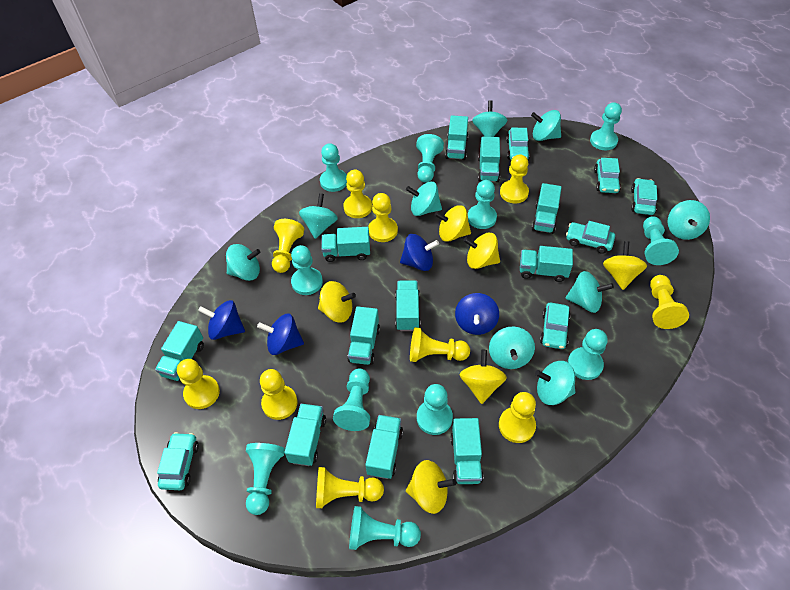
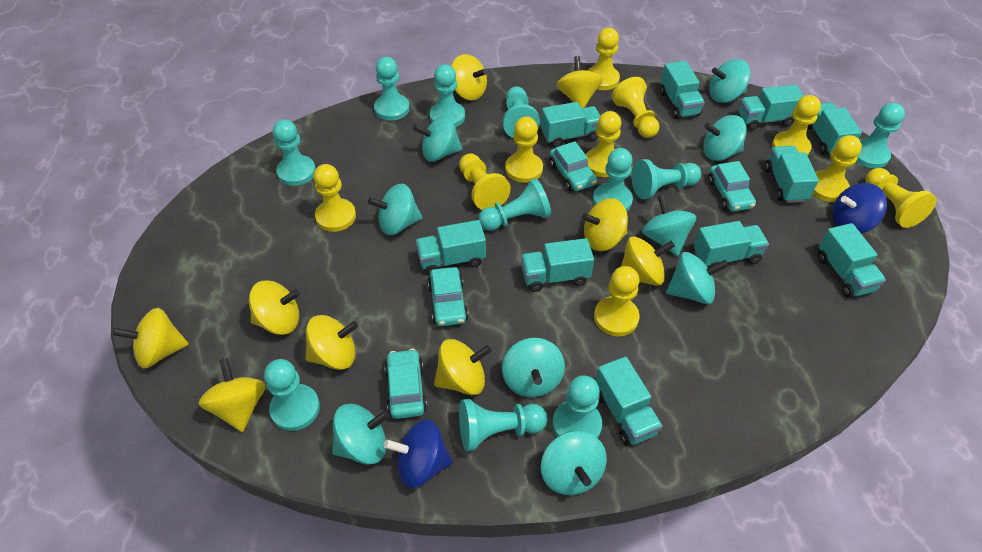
blue spinning top: [198,300,245,340] [257,314,304,355] [400,234,439,271] [455,293,499,335] = 4 -> [384,420,453,488] [832,183,887,234] = 2
turquoise car: [157,432,199,490] [506,128,530,160] [540,303,570,349] [566,221,615,254] [594,158,621,193] [631,178,657,215] = 6 -> [384,349,427,419] [428,267,468,326] [549,141,597,191] [708,161,756,212] = 4
turquoise truck: [155,321,204,381] [284,403,326,466] [321,227,370,262] [347,306,380,365] [365,415,403,479] [395,280,421,331] [445,115,468,160] [450,418,483,484] [478,137,500,182] [520,246,573,282] [532,183,562,234] = 11 -> [416,220,486,275] [521,238,594,292] [541,102,600,148] [595,357,662,446] [660,61,705,119] [694,221,769,268] [738,85,804,130] [765,146,819,203] [807,103,862,155] [818,223,886,298] = 10
yellow spinning top: [318,281,356,323] [406,460,456,514] [434,205,471,242] [460,350,507,404] [463,233,500,269] [603,241,647,290] = 6 -> [113,308,189,368] [198,358,265,432] [249,280,300,335] [306,315,358,370] [434,339,492,395] [451,54,487,100] [556,56,603,108] [582,198,628,251] [621,236,675,286] = 9

